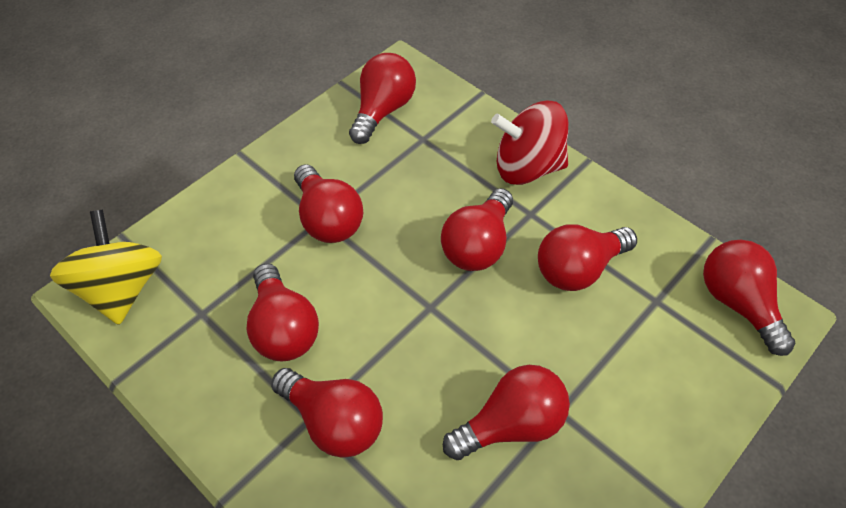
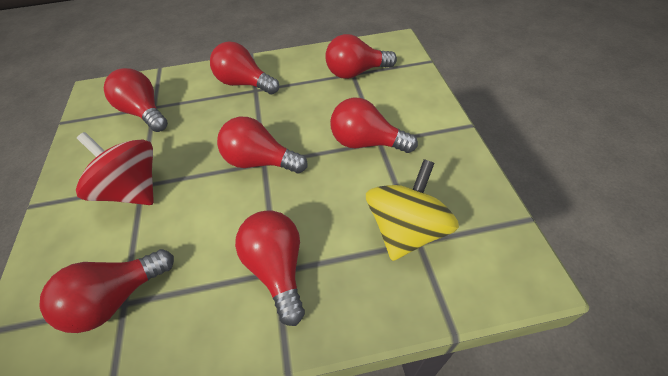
red light bulb: [246,263,319,362] [271,368,383,458] [294,164,363,243] [349,53,416,144] [441,188,513,271] [443,365,570,460] [538,225,637,291] [703,240,795,356] = 8 -> [39,249,174,333] [104,68,168,132] [210,42,279,94] [217,117,307,173] [235,210,305,326] [325,34,397,79] [330,98,418,153] = 7

